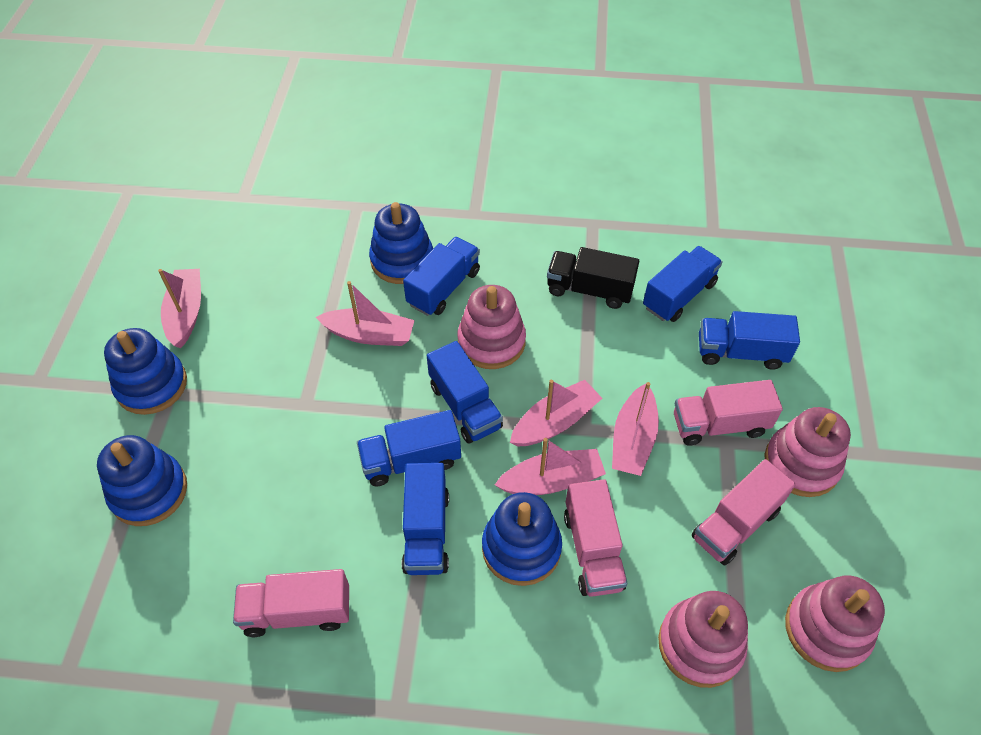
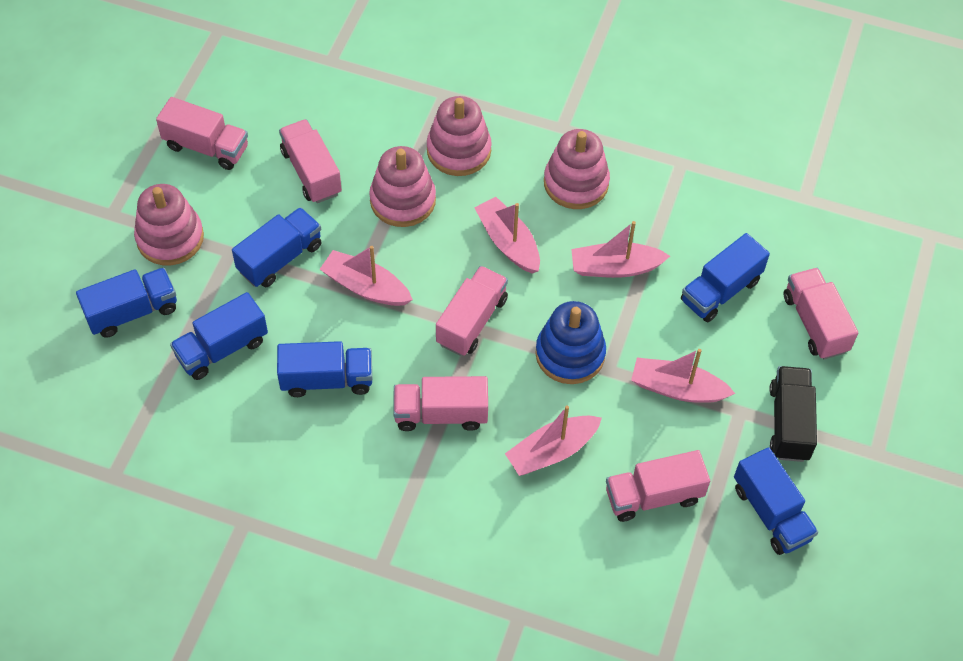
blue stacking toy: [97,435,187,526] [104,328,187,415] [369,202,433,284] [482,492,562,586] = 4 -> [535,301,606,384] = 1
pink truck: [233,569,349,637] [564,479,627,597] [674,380,783,446] [692,459,796,566] = 4 -> [156,97,248,170] [279,119,342,203] [393,376,488,431] [436,266,508,356] [606,450,710,522] [783,268,858,359] = 6

